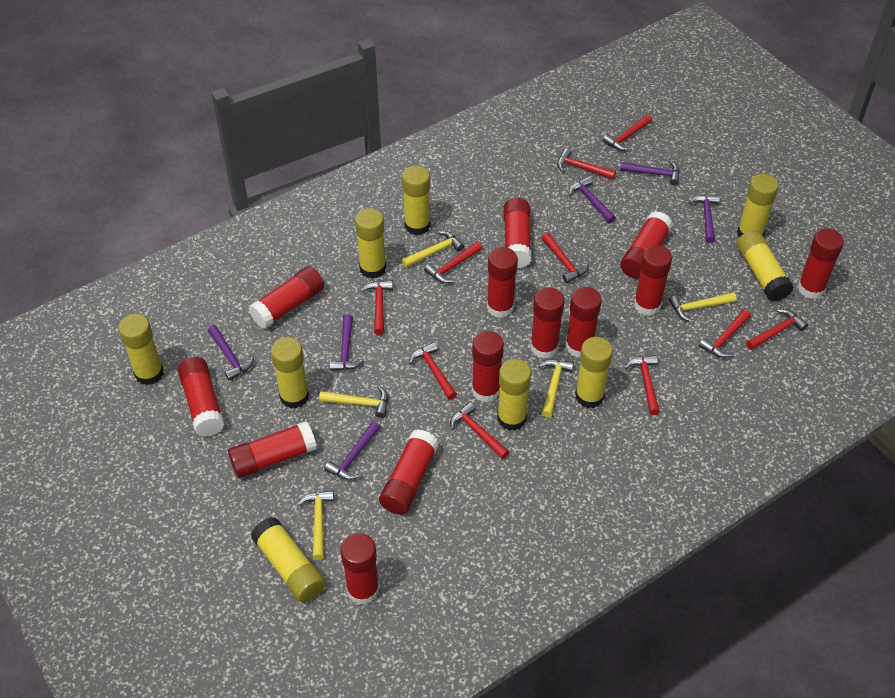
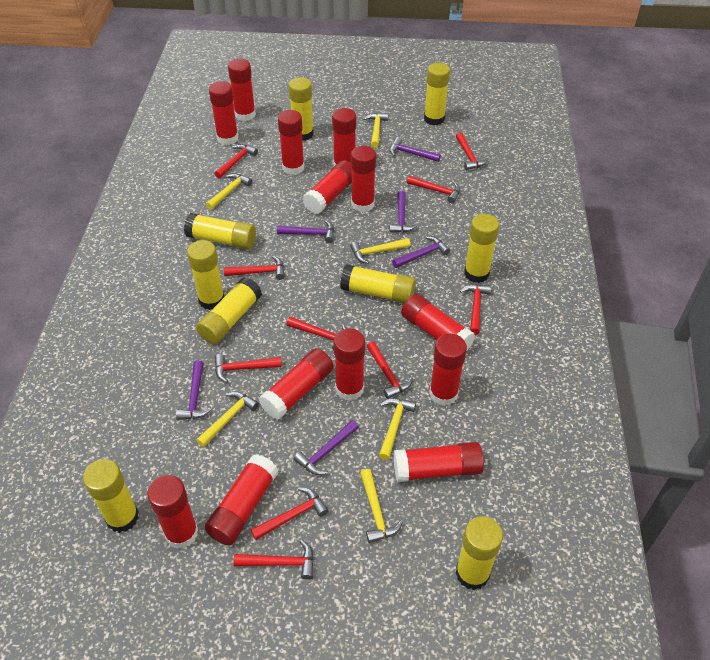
yellow hammer: [297,490,334,560] [319,386,388,418] [402,231,464,268] [539,360,574,418] [669,292,737,322] = 5 -> [196,392,259,447] [206,173,252,210] [350,238,410,264] [360,469,403,543] [363,113,388,148] [379,398,416,460] = 6

